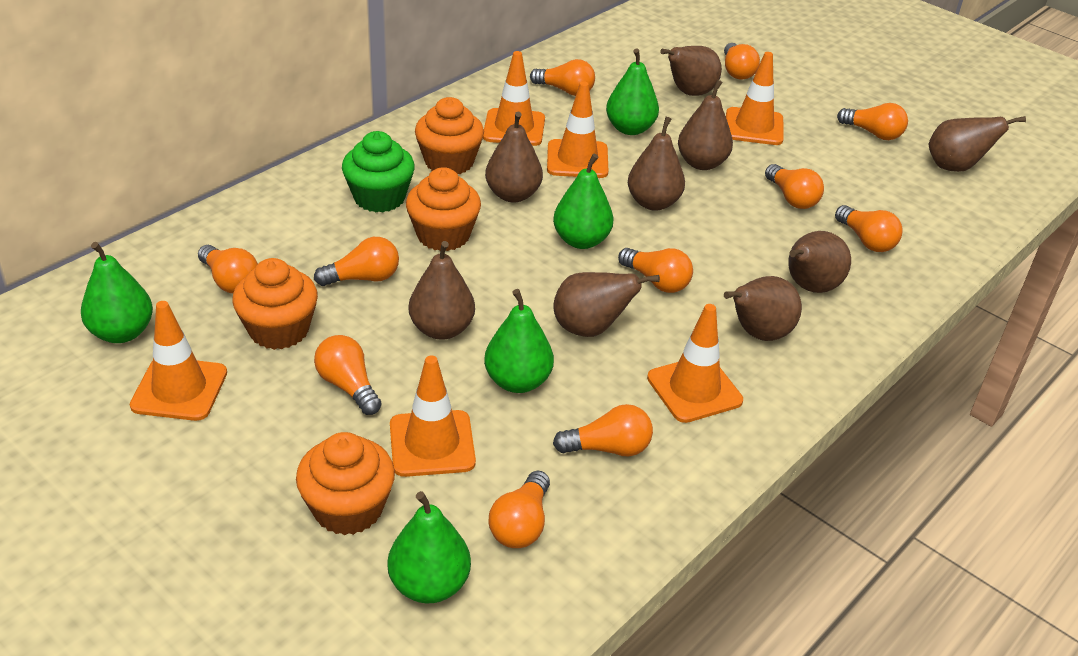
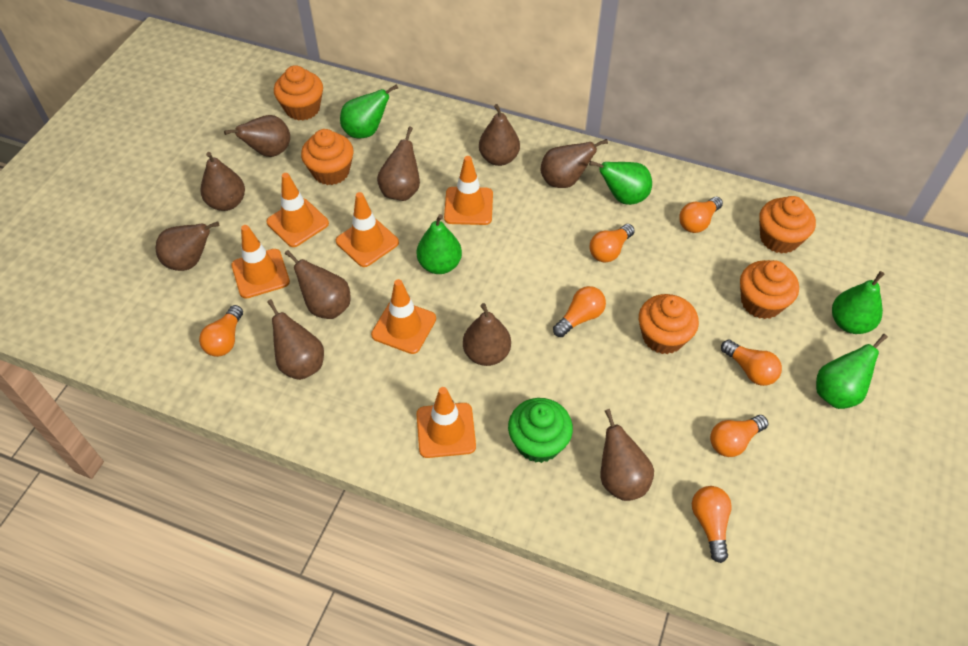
brown pear: [409,241,475,339] [485,112,543,202] [553,272,660,337] [628,117,685,211] [660,46,722,96] [678,80,733,170] [724,276,802,341] [788,231,851,293] [929,116,1026,172] = 9 -> [156,221,219,271] [200,152,245,211] [224,115,290,157] [267,299,324,380] [285,250,350,319] [377,127,420,201] [463,303,511,366] [479,104,520,166] [540,139,608,188] [601,409,654,501] = 10
orange cupcake: [232,258,318,350] [296,432,395,535] [406,167,481,251] [415,97,484,174] = 4 -> [274,65,323,121] [301,129,354,185] [639,294,699,354] [740,260,799,319] [759,196,816,254] = 5
orange light bulb: [198,245,258,293] [314,237,399,286] [314,335,382,415] [489,471,550,548] [530,59,595,96] [553,404,653,456] [618,248,693,293] [724,43,760,80] [765,164,824,209] [835,205,903,252] [837,103,908,140] = 11 -> [199,305,243,357] [553,286,606,337] [590,224,635,263] [679,197,723,233] [692,486,732,563] [710,415,768,457] [721,340,782,386] = 7

